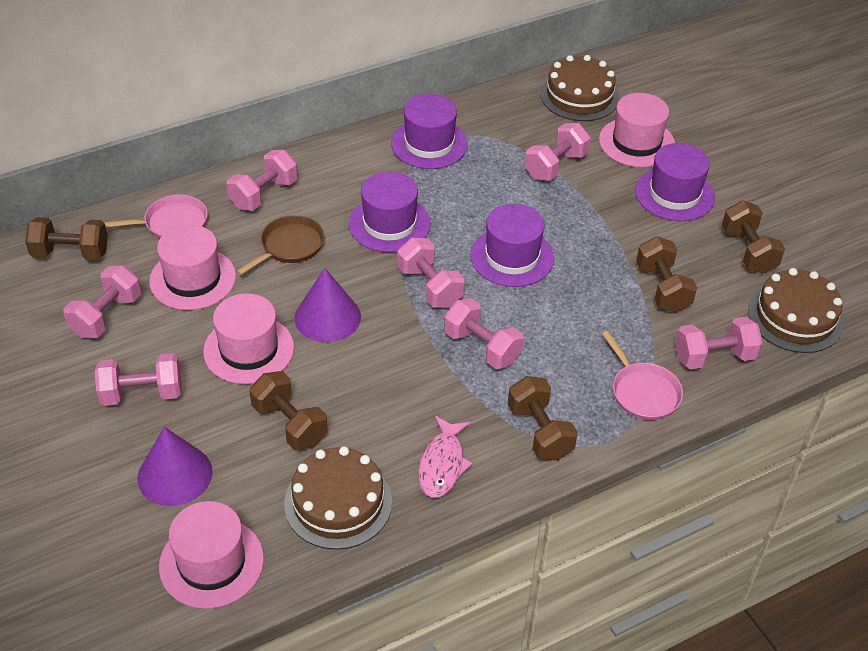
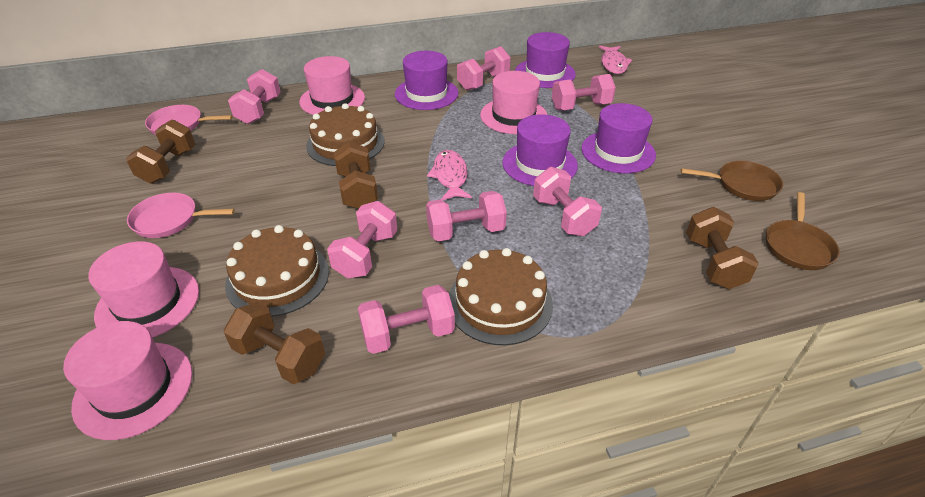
brown dumbbell: [25,217,108,260] [250,371,328,451] [508,376,578,461] [636,236,697,312] [722,201,785,274] = 5 -> [126,120,196,184] [224,302,325,384] [334,142,378,209] [686,207,759,289] = 4
brown pan: [236,215,324,275] = 1 -> [681,161,783,201] [766,192,840,270] = 2
pink fish: [418,416,473,498] = 1 -> [427,150,472,200] [599,46,632,74] = 2
purple cone: [138,427,212,506] [295,268,361,342] = 2 -> none = 0

